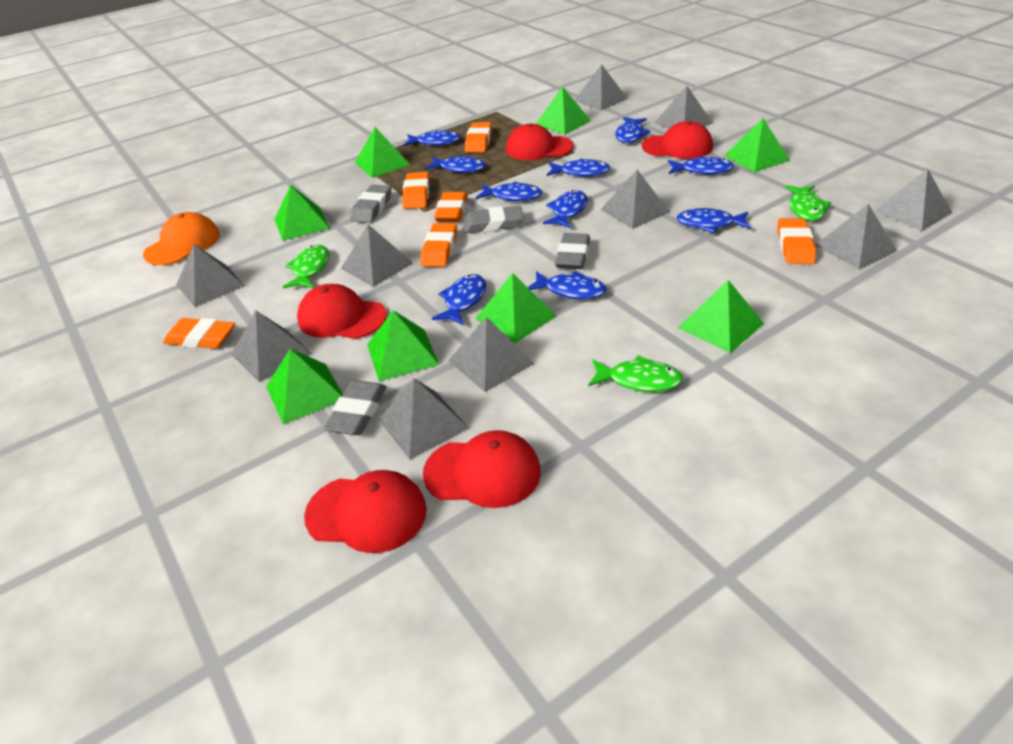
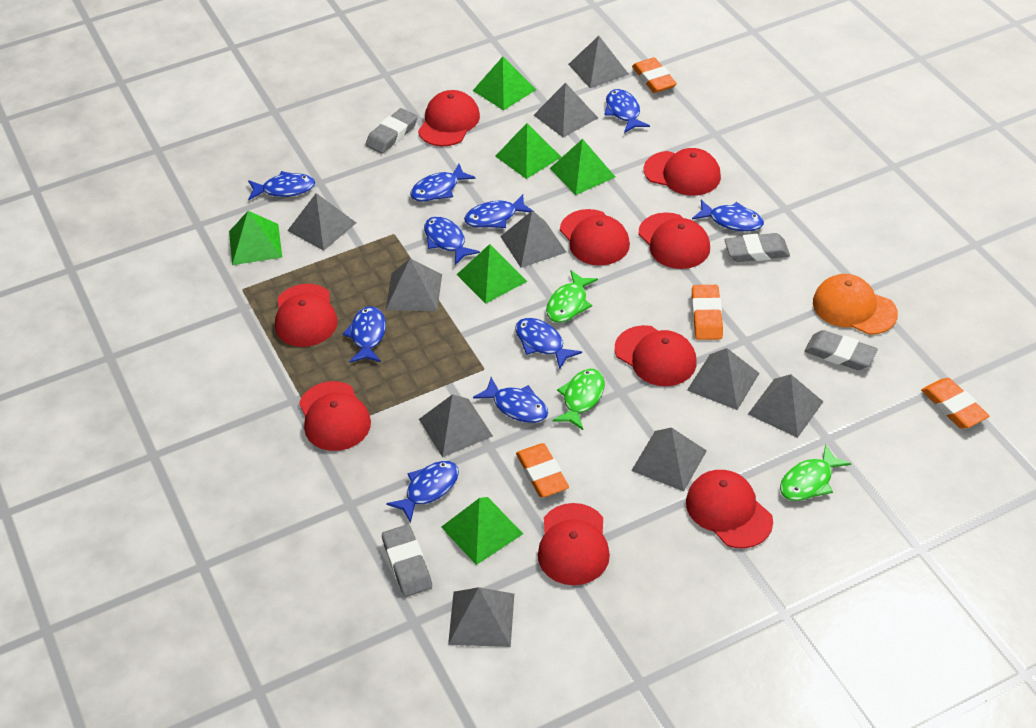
green pyramid: [266,349,343,424] [274,185,330,241] [355,127,410,178] [367,310,439,381] [475,273,557,343] [536,86,591,135] [678,280,764,353] [724,118,789,172] = 8 -> [229,211,282,265] [441,497,523,565] [456,244,527,304] [473,57,536,110] [495,123,561,179] [549,139,615,195] = 6
orange eraser: [163,318,235,349] [402,172,430,209] [420,223,457,267] [434,192,468,222] [465,122,492,153] [777,218,816,264] = 6 -> [516,443,569,497] [632,57,677,93] [692,285,723,340] [921,378,989,429] = 4
red cap: [297,284,387,339] [304,470,427,553] [423,430,541,508] [505,124,574,160] [642,121,713,159] = 5 -> [275,284,338,347] [299,381,371,451] [418,90,480,146] [538,503,610,585] [560,209,630,266] [615,325,697,386] [639,212,710,269] [644,148,721,196] [686,470,773,548] = 9

